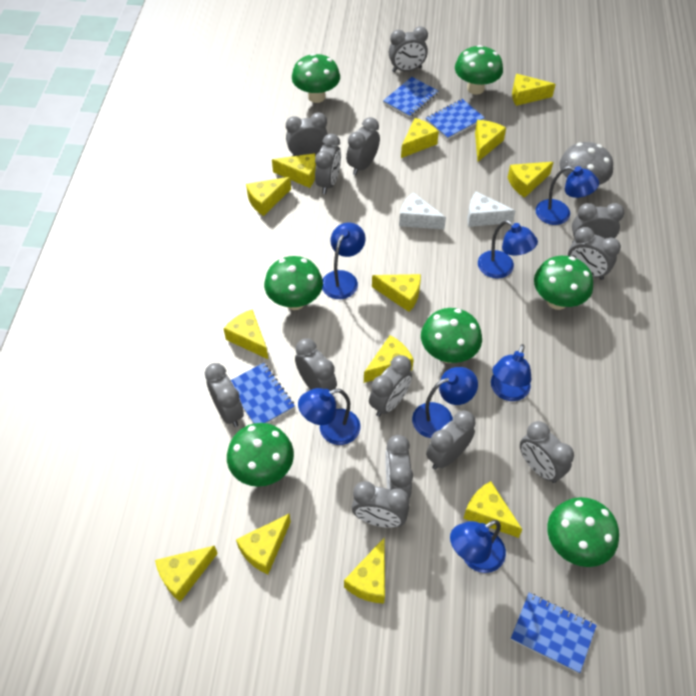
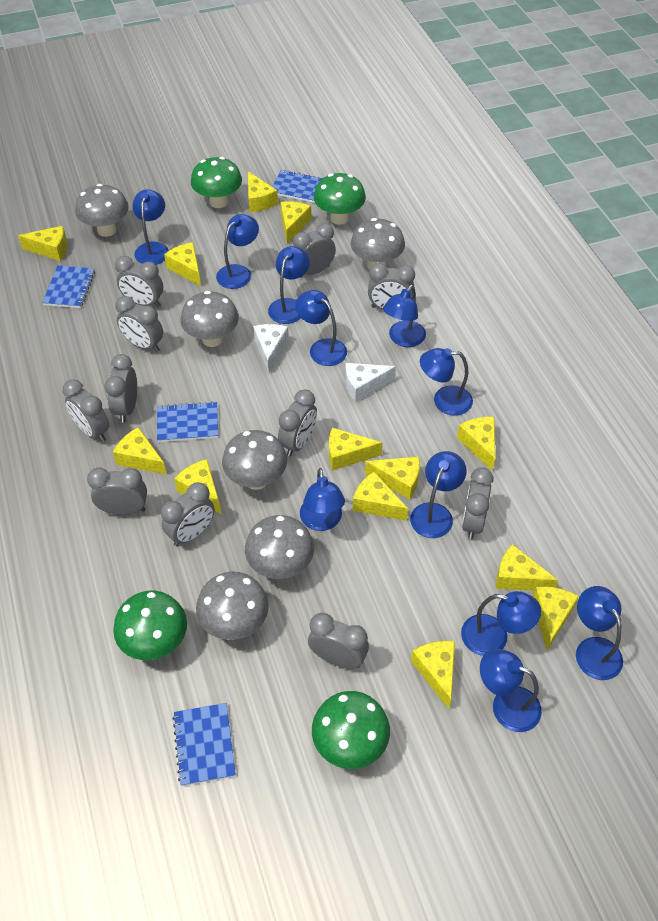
blue lamp: [298,388,360,445] [322,223,365,299] [412,367,478,438] [450,520,506,573] [478,220,538,279] [491,344,531,401] [536,166,599,225] = 7 -> [132,189,169,265] [216,214,259,289] [268,246,310,324] [295,290,347,366] [300,468,345,531] [383,285,426,347] [410,451,467,538] [420,348,473,416] [461,591,541,656] [480,649,542,732] [576,586,623,680] = 11
green mushroom: [227,423,294,487] [264,256,323,310] [292,53,340,103] [421,308,482,363] [455,45,503,95] [534,256,593,310] [547,497,619,567] = 7 -> [113,591,187,660] [191,157,242,208] [312,691,390,769] [314,173,366,225] = 4
grey clock: [205,363,244,427] [286,112,328,156] [295,338,337,391] [315,134,341,194] [346,117,380,175] [352,481,409,528] [369,355,412,417] [385,435,413,498] [389,26,428,72] [426,410,475,469] [520,421,574,483] [568,227,621,280] [572,203,624,243] = 13 -> [62,380,109,442] [87,467,147,515] [104,354,137,423] [115,256,163,307] [115,296,163,352] [161,482,215,546] [278,389,317,456] [293,223,336,278] [308,613,369,669] [368,263,415,309] [462,467,493,539] = 11
grey mushroom: [559,142,613,185] = 1 -> [75,184,129,237] [181,291,239,347] [196,572,269,640] [222,430,287,490] [245,515,314,579] [351,218,405,269] = 6

